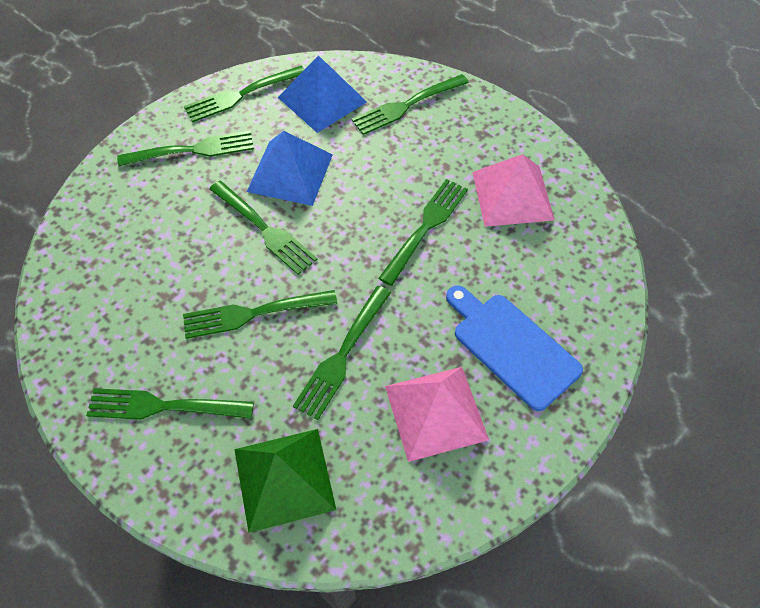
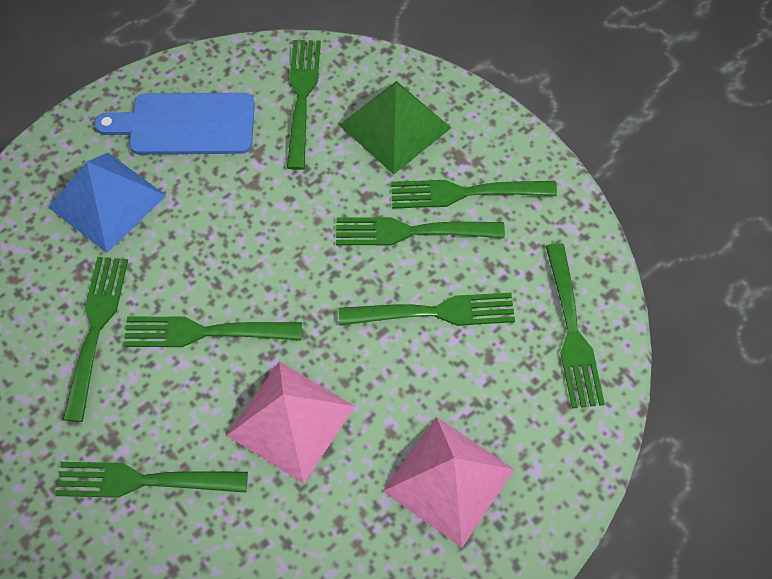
blue pyramid: [247,131,333,206] [278,55,367,133] = 2 -> [48,153,166,253] = 1

